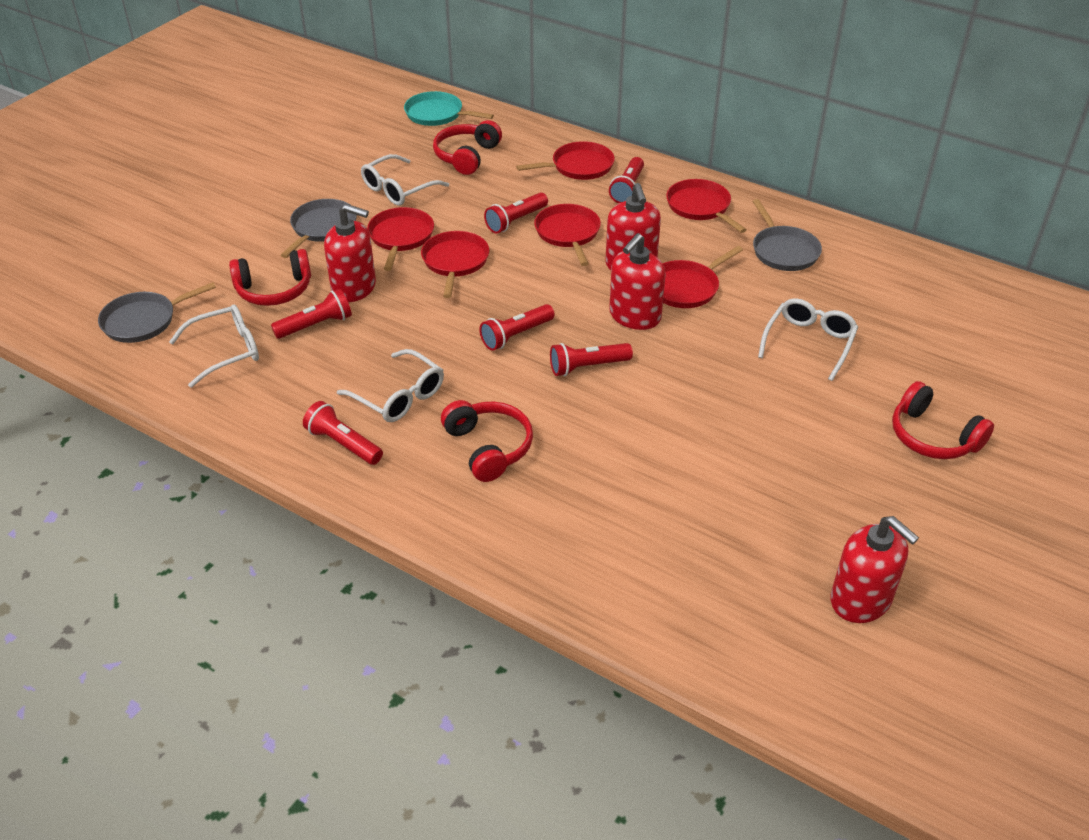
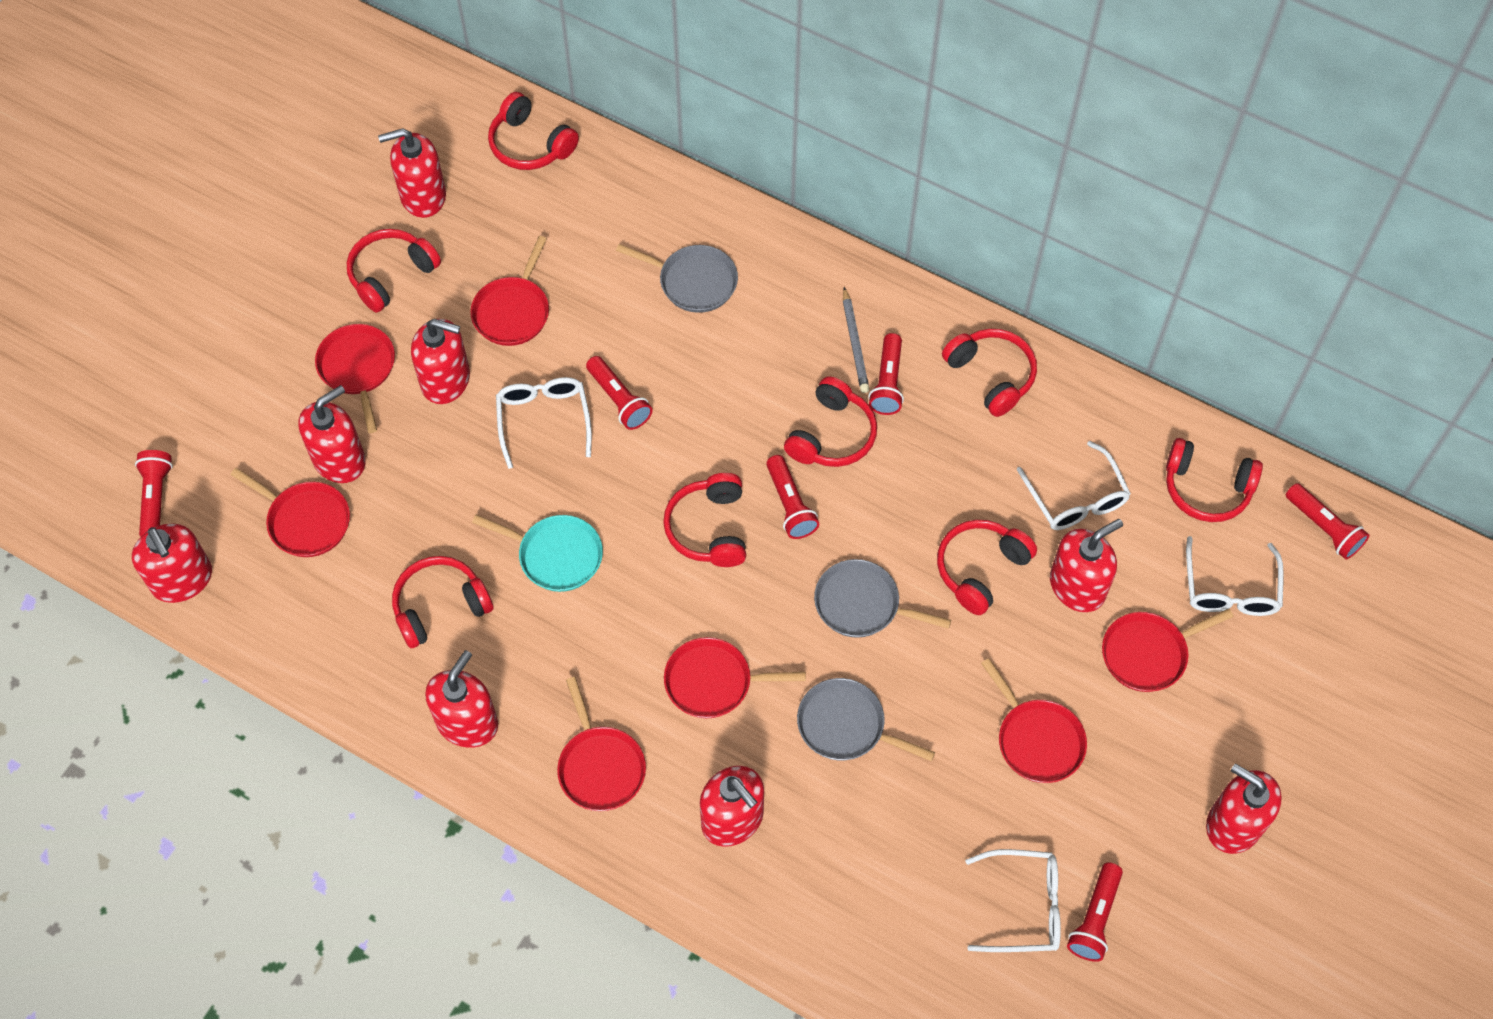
grey pencil: none = 0 -> [843,287,869,393] = 1
red headphones: [229,249,311,306] [433,120,502,175] [441,400,533,482] [892,381,994,459] = 4 -> [347,229,441,313] [392,556,494,648] [488,92,579,170] [663,473,746,567] [784,377,877,467] [937,520,1037,615] [942,329,1037,417] [1166,438,1263,522] = 8
red pan: [367,207,434,271] [421,231,489,298] [516,141,615,180] [534,204,601,266] [662,246,743,308] [666,179,747,233] = 6 -> [231,468,350,557] [315,324,395,433] [470,236,549,346] [557,677,646,811] [664,637,806,718] [981,658,1087,783] [1102,608,1234,692] = 7
red soap dispenser: [324,204,376,302] [606,183,661,270] [609,233,666,330] [831,516,919,623] = 4 -> [132,524,212,603] [298,385,366,483] [378,128,446,218] [411,319,470,404] [425,650,498,748] [700,766,764,847] [1050,519,1123,612] [1206,763,1282,854] = 8

